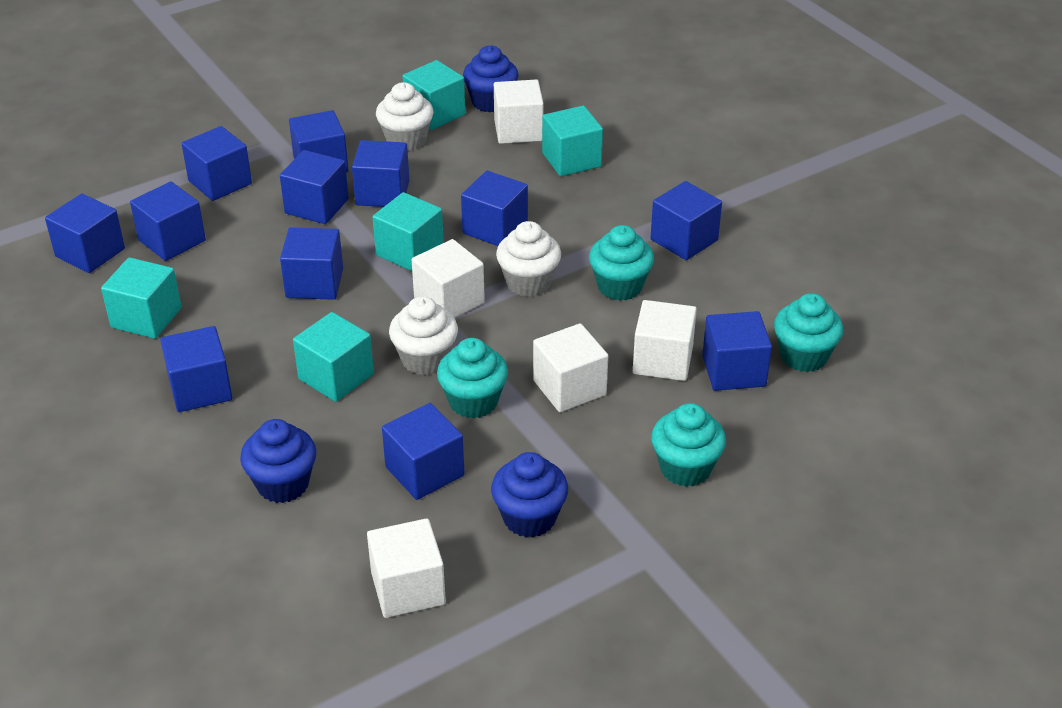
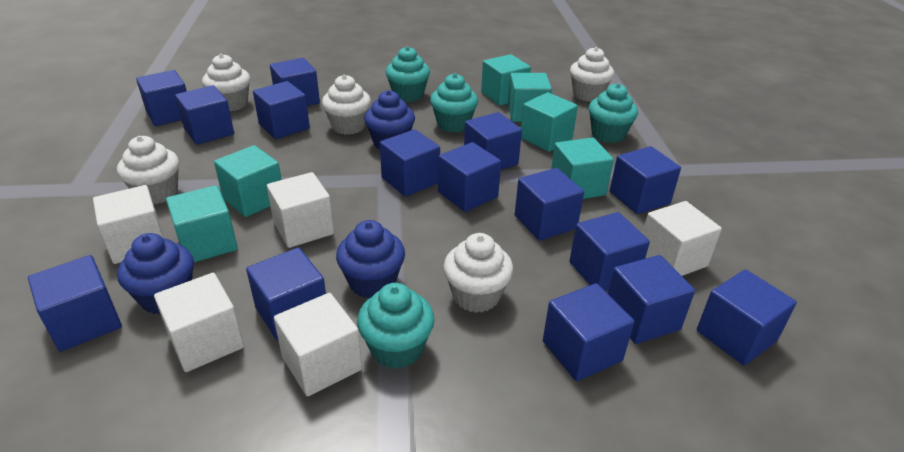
blue cube: [45,194,125,273] [130,182,206,261] [160,326,233,412] [182,126,252,201] [280,150,349,224] [280,227,343,300] [289,110,348,173] [352,140,410,207] [382,403,465,500] [461,171,528,246] [650,181,722,260] [702,311,772,391] = 12 -> [28,255,122,352] [136,70,187,126] [175,85,234,145] [246,247,326,341] [253,81,310,139] [270,58,320,106] [380,129,440,197] [438,142,501,212] [464,112,522,170] [515,168,584,241] [543,283,634,381] [570,212,650,291] [608,255,695,344] [610,146,681,214] [697,269,797,366] = 15
turquoise cube: [101,257,182,339] [293,312,374,402] [372,192,444,271] [402,60,465,130] [542,106,603,176] = 5 -> [166,185,238,262] [214,145,282,217] [481,54,531,106] [508,73,552,122] [521,92,578,152] [551,137,614,199] = 6
white cupcake: [376,82,433,151] [389,296,458,375] [496,221,561,297] = 3 -> [117,136,179,204] [202,54,250,111] [322,75,371,135] [443,233,513,313] [570,47,614,102] = 5

